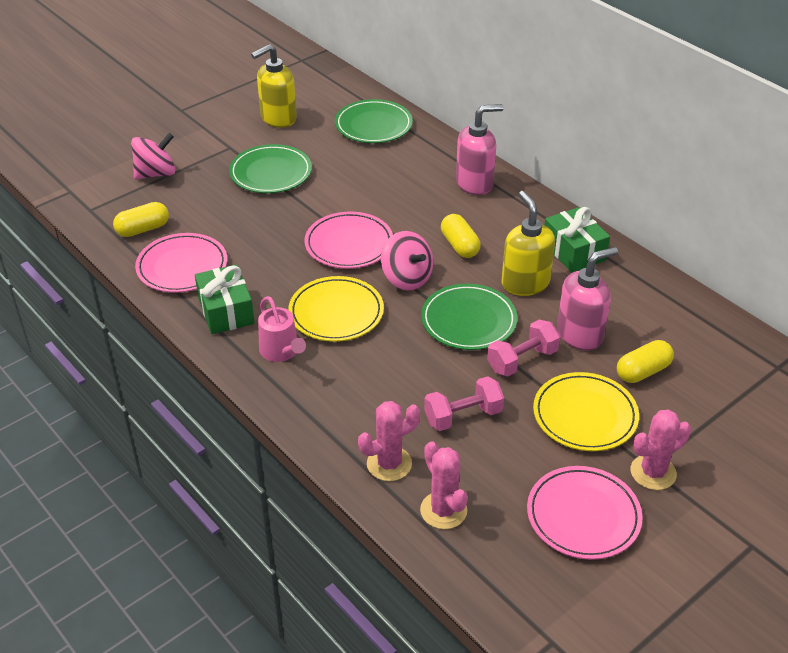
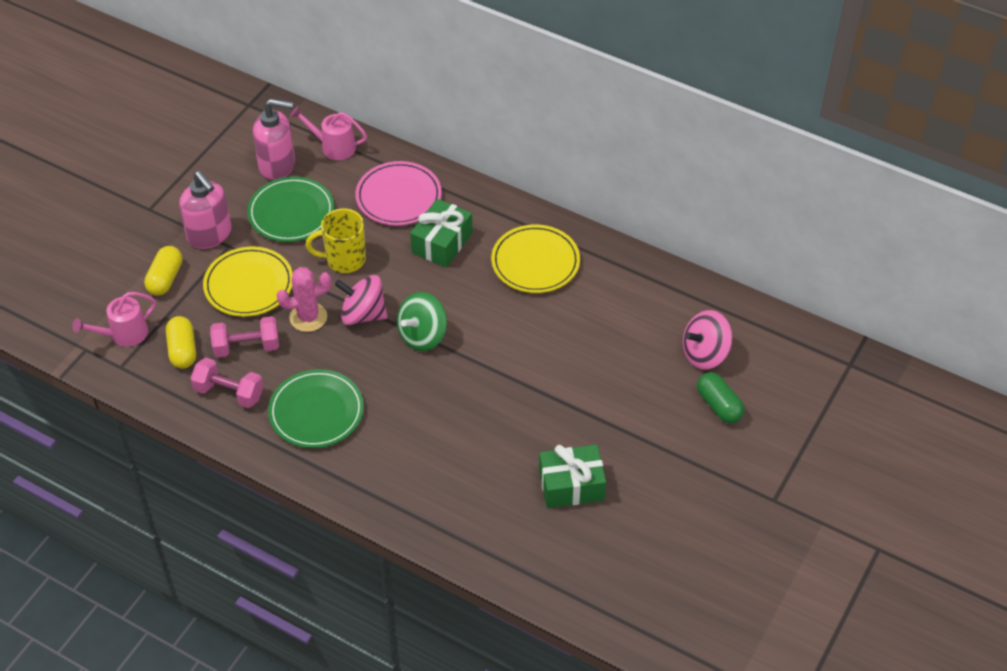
green capsule: none = 0 -> [697,372,745,423] = 1
green plate: [229,144,312,193] [335,99,413,143] [421,284,517,350] = 3 -> [247,177,334,242] [268,369,364,448] = 2
green spinning top: none = 0 -> [397,292,447,351] = 1
pink cactus: [358,401,420,481] [420,441,468,529] [631,410,691,490] = 3 -> [277,267,332,332] = 1
pink plate: [135,233,227,293] [304,212,393,269] [527,466,643,560] = 3 -> [355,161,442,226] = 1
pink watering can: [258,296,306,362] = 1 -> [72,292,156,347] [290,106,367,160] = 2
yellow capsule: [113,202,169,237] [441,214,480,258] [617,340,674,383] = 3 -> [144,246,182,296] [166,316,196,369] = 2
yellow mug: none = 0 -> [306,208,366,273] = 1
yellow soap dispenser: [251,44,297,128] [502,191,555,296] = 2 -> none = 0

